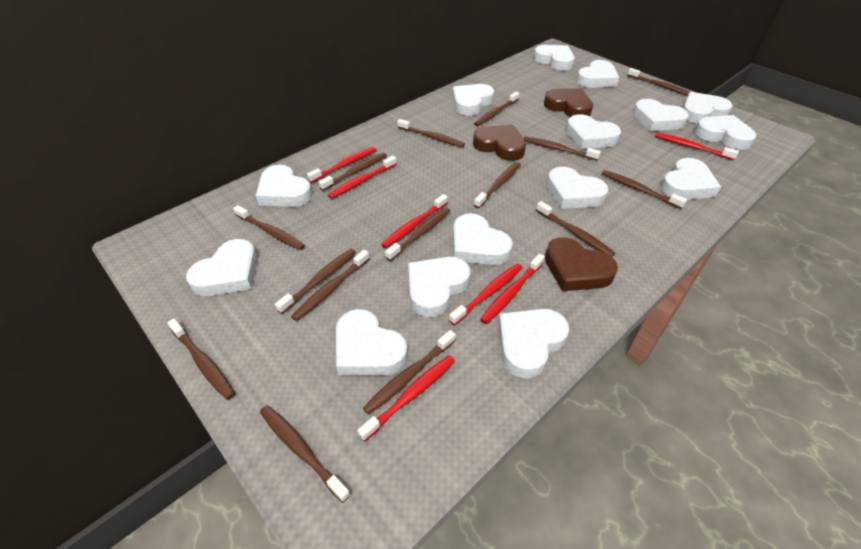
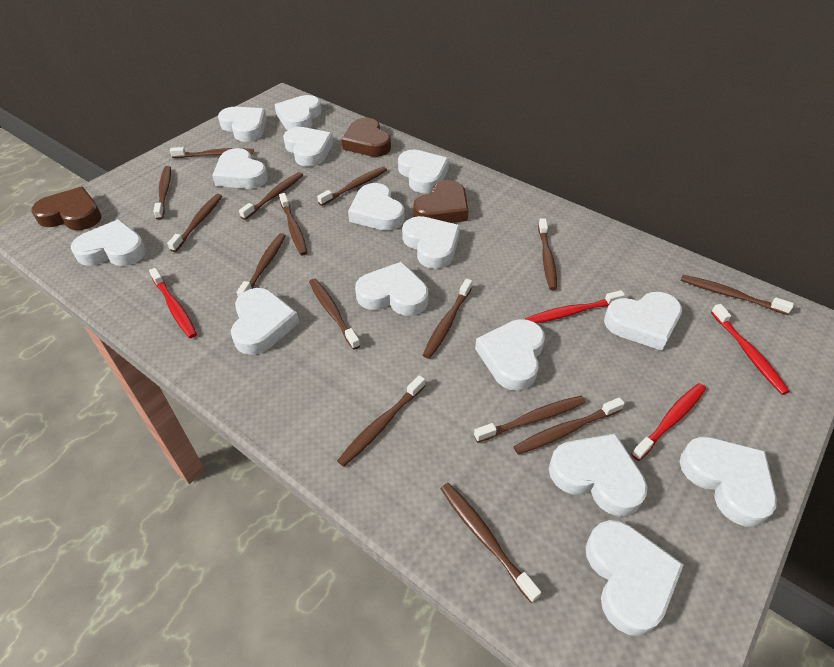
red toothbrush: [307,147,376,183] [328,156,397,199] [357,356,455,442] [381,194,448,248] [449,264,523,325] [480,254,545,324] [655,133,739,160] = 7 -> [149,268,197,338] [525,290,625,323] [631,383,706,461] [711,304,790,395] = 4

